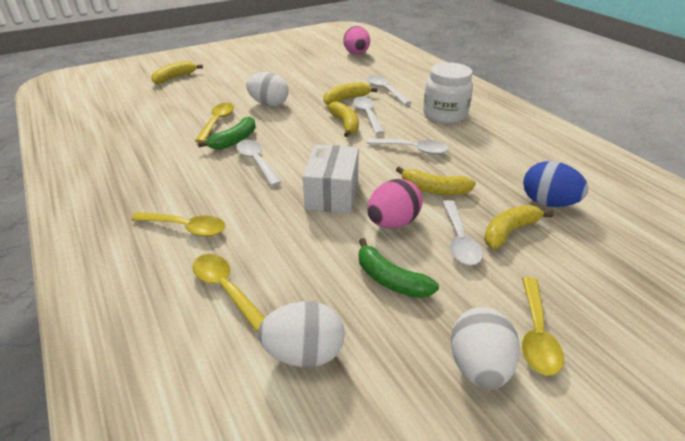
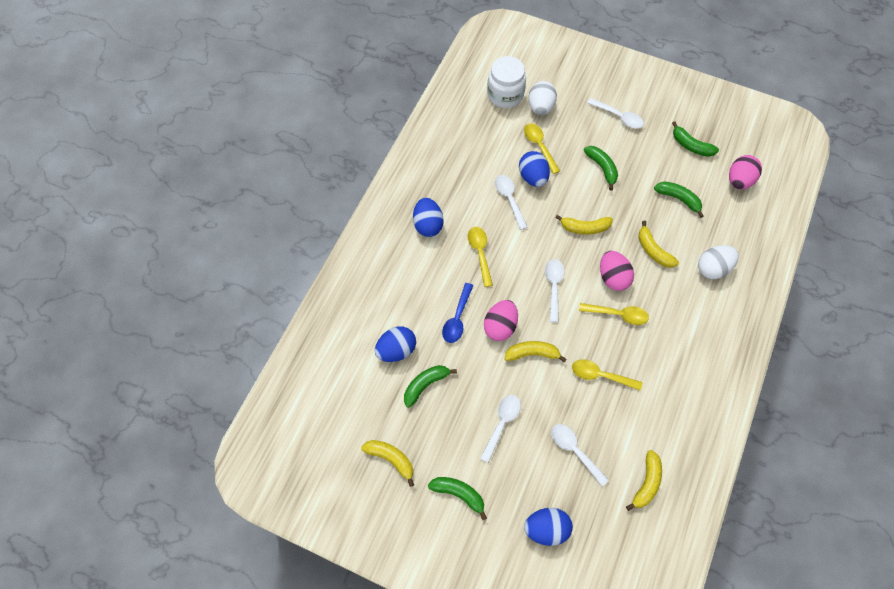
blue egg: [523,161,588,207] = 1 -> [375,326,416,362] [413,198,444,237] [519,151,550,187] [524,508,573,546] = 4
blue spoon: none = 0 -> [442,283,474,343] = 1
green banana: [198,117,256,150] [359,238,439,298] = 2 -> [404,365,457,408] [428,477,487,520] [584,146,618,191] [654,181,704,218] [672,121,719,157] = 5
pink egg: [343,26,370,55] [367,179,423,228] = 2 -> [484,300,518,341] [600,251,634,291] [729,155,762,189] = 3
white box: [303,144,359,214] = 1 -> none = 0
white egg: [246,72,288,106] [258,301,345,367] [451,307,520,389] = 3 -> [528,81,557,115] [698,245,739,279] = 2

